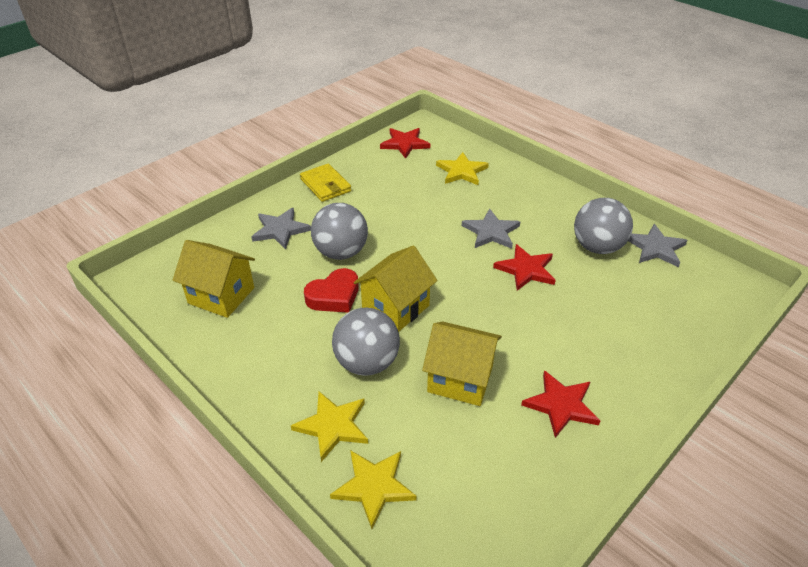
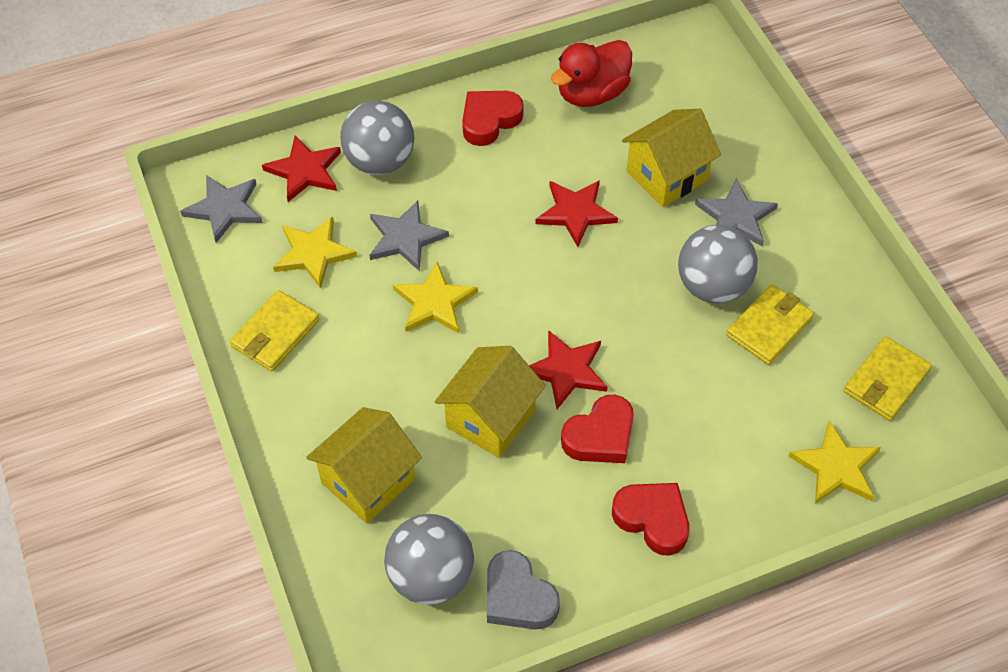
grey heart: none = 0 -> [487,550,560,630] = 1
red duck: none = 0 -> [551,40,632,107] = 1
red heart: [304,268,359,313] = 1 -> [462,91,524,146] [561,395,634,463] [612,483,689,556] = 3
yellow wallet: [300,164,351,202] = 1 -> [230,290,320,371] [726,284,814,365] [844,336,932,421] = 3

